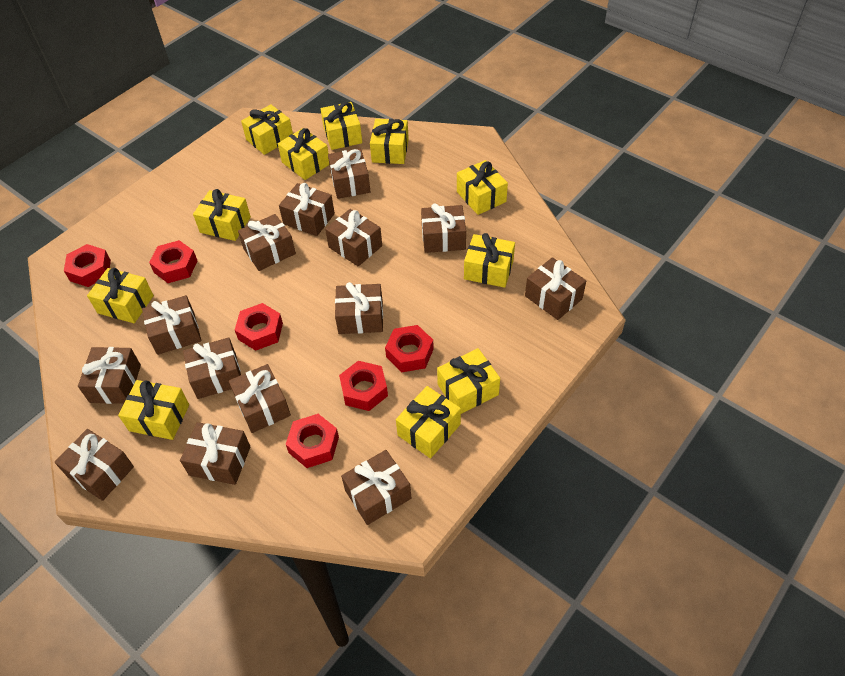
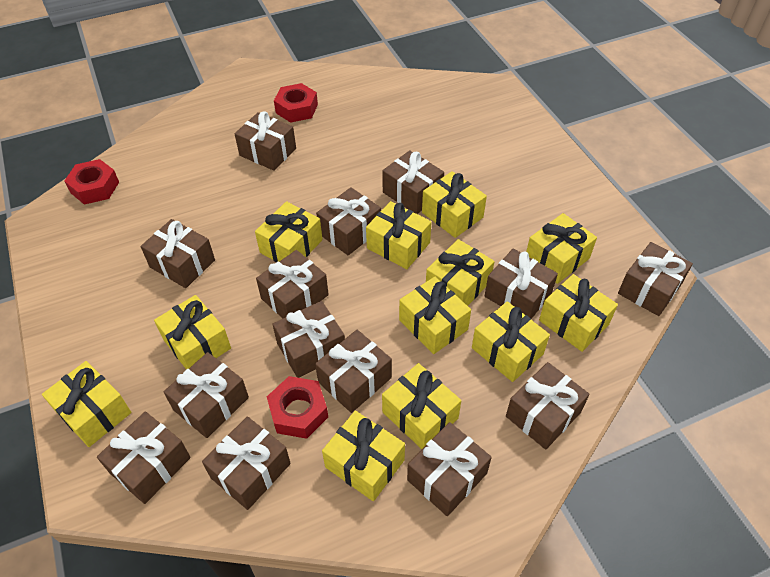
red nut: [64,244,111,287] [149,240,197,283] [235,303,283,351] [286,414,339,468] [339,361,388,411] [385,325,434,372] = 6 -> [64,159,119,205] [267,376,328,439] [274,83,318,123] = 3
yellow gift: [87,268,154,323] [118,380,189,440] [193,189,251,241] [241,104,293,155] [278,128,329,180] [321,102,362,150] [370,119,409,164] [396,386,461,458] [437,348,500,414] [457,160,508,215] [464,233,515,288] = 11 -> [42,361,131,447] [154,295,231,370] [255,201,323,263] [322,411,405,501] [366,201,432,269] [382,363,461,449] [399,276,471,354] [422,171,487,238] [426,239,495,306] [472,301,550,382] [526,213,597,284] [539,274,618,352] = 12

